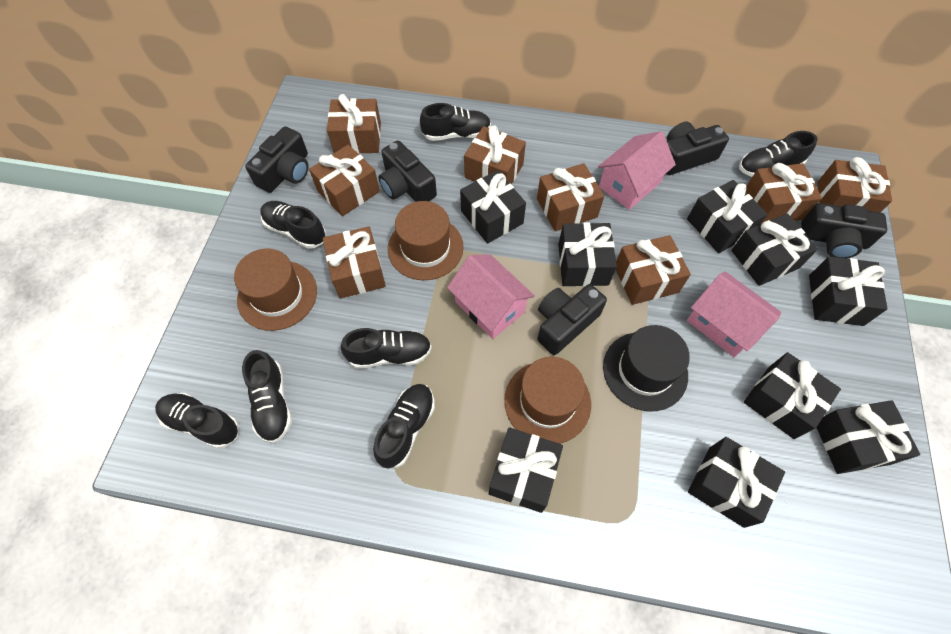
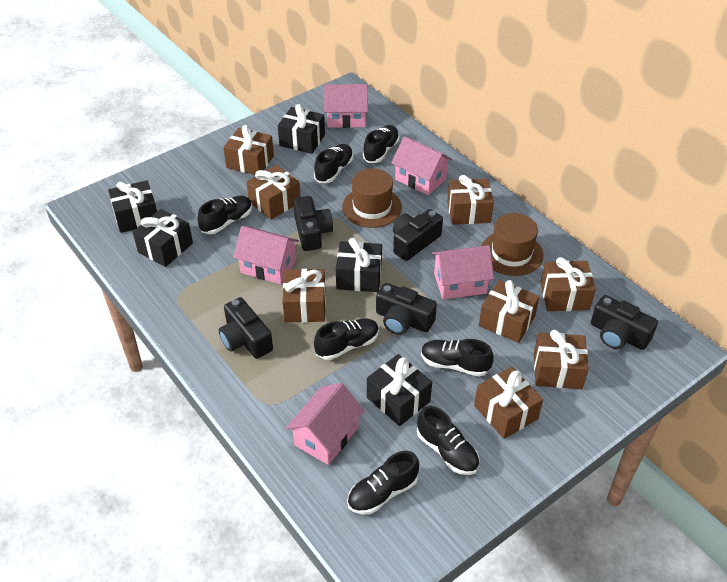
black gift: [460,170,526,244] [489,427,563,513] [558,222,617,287] [687,180,768,253] [688,437,785,528] [731,213,818,286] [744,352,841,439] [809,256,888,326] [816,400,920,474] = 9 -> [108,180,157,233] [133,209,193,267] [278,104,325,154] [336,238,382,292] [367,354,432,426] = 5
black hat: [603,325,690,412] = 1 -> none = 0
brown hat: [234,248,317,331] [388,201,464,280] [504,357,591,444] = 3 -> [342,168,402,228] [481,213,544,276] = 2
pink house: [447,254,535,339] [598,131,676,210] [687,272,781,357] = 3 -> [233,226,299,284] [286,383,365,465] [324,84,368,128] [391,136,452,195] [432,246,494,299] = 5

